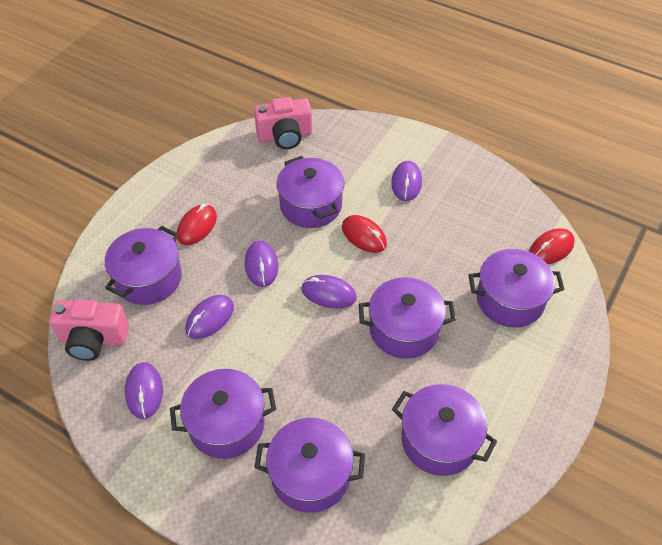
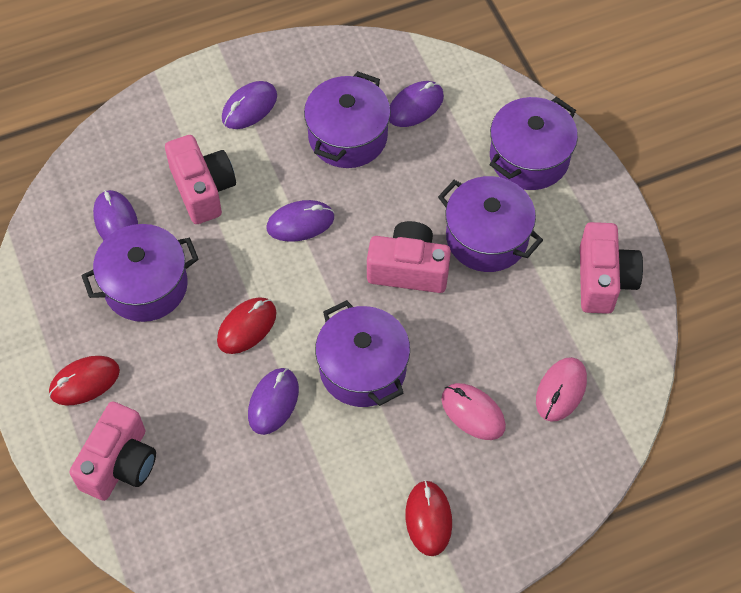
pink camera: [50,299,129,361] [254,97,312,149] = 2 -> [69,401,156,501] [165,135,236,224] [367,221,451,293] [580,222,643,314] = 4
pink mouse: none = 0 -> [441,383,506,440] [536,357,587,422] = 2
purple pot: [105,226,182,305] [170,369,276,459] [254,418,365,513] [276,156,344,228] [359,277,456,359] [392,384,497,476] [469,249,565,327] = 7 -> [82,224,199,322] [304,71,391,168] [315,300,410,407] [438,176,543,272] [489,97,578,190] = 5

